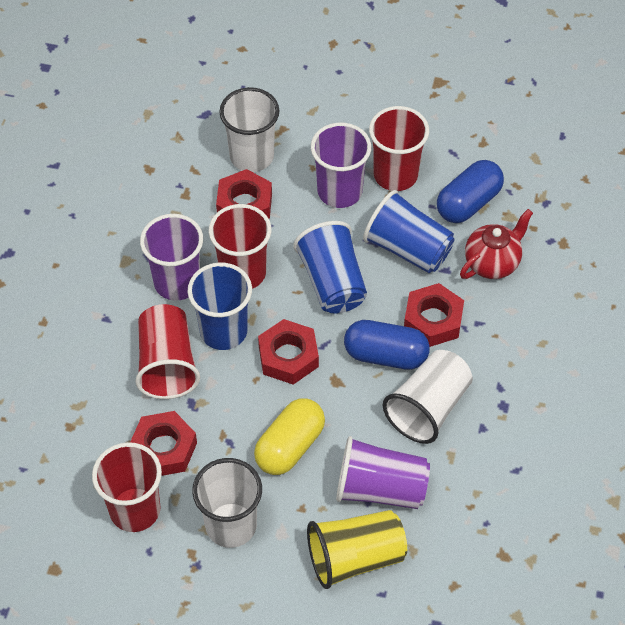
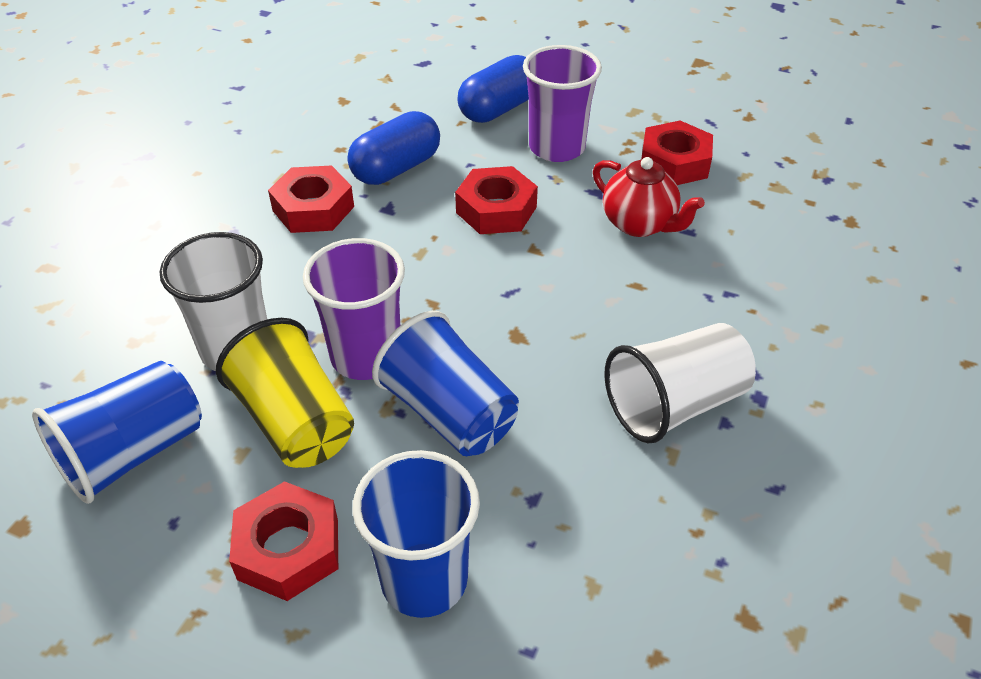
purple cup: [140,214,203,301] [311,123,371,208] [336,436,430,509] = 3 -> [303,238,405,380] [523,45,602,162] = 2
red cup: [92,442,162,532] [135,304,200,399] [209,204,272,289] [369,106,429,191] = 4 -> none = 0
white cup: [192,458,262,548] [219,87,279,172] [383,350,473,444] = 3 -> [160,232,267,371] [604,323,756,443] = 2
yellow capsule: [254,399,325,475] = 1 -> none = 0

